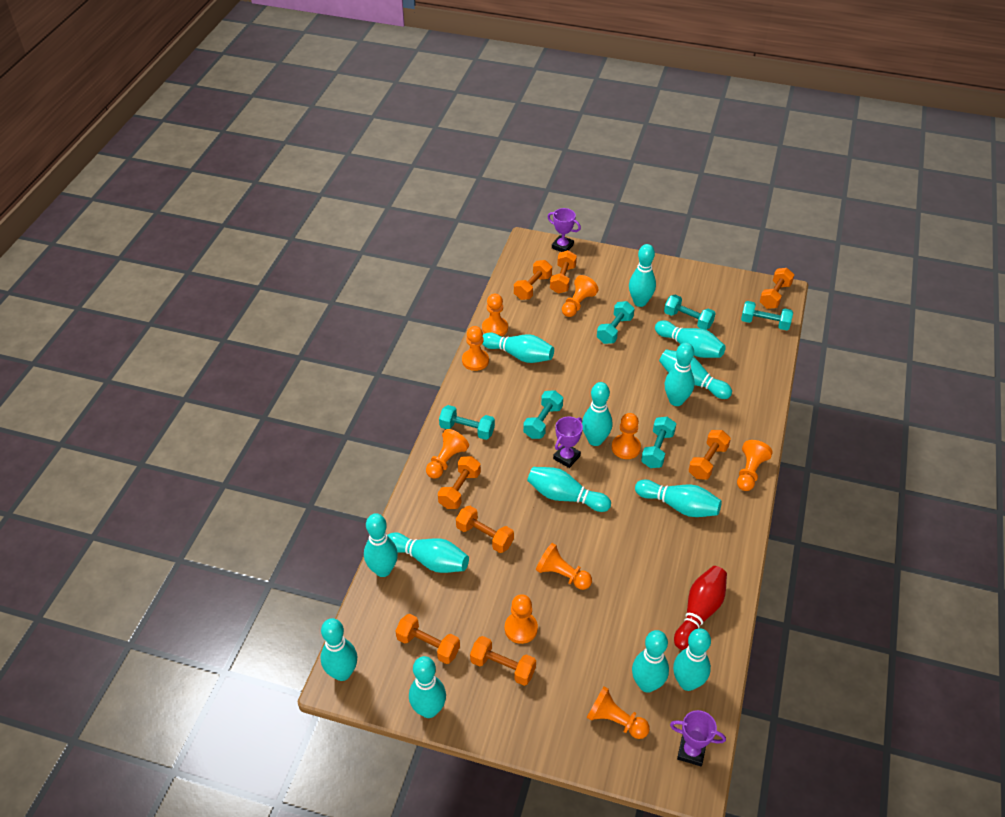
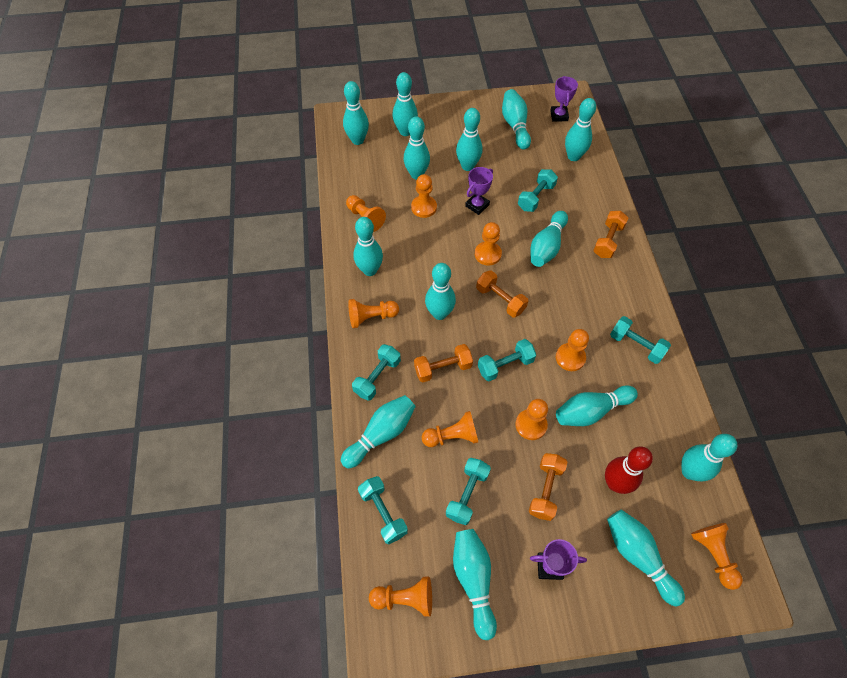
orange dumbbell: [395,614,460,664] [438,456,481,509] [456,506,514,553] [470,636,536,686] [514,260,552,300] [550,250,577,294] [689,430,731,480] [759,268,794,309] = 8 -> [414,344,473,383] [476,270,528,317] [529,453,567,521] [593,211,628,258] = 4

